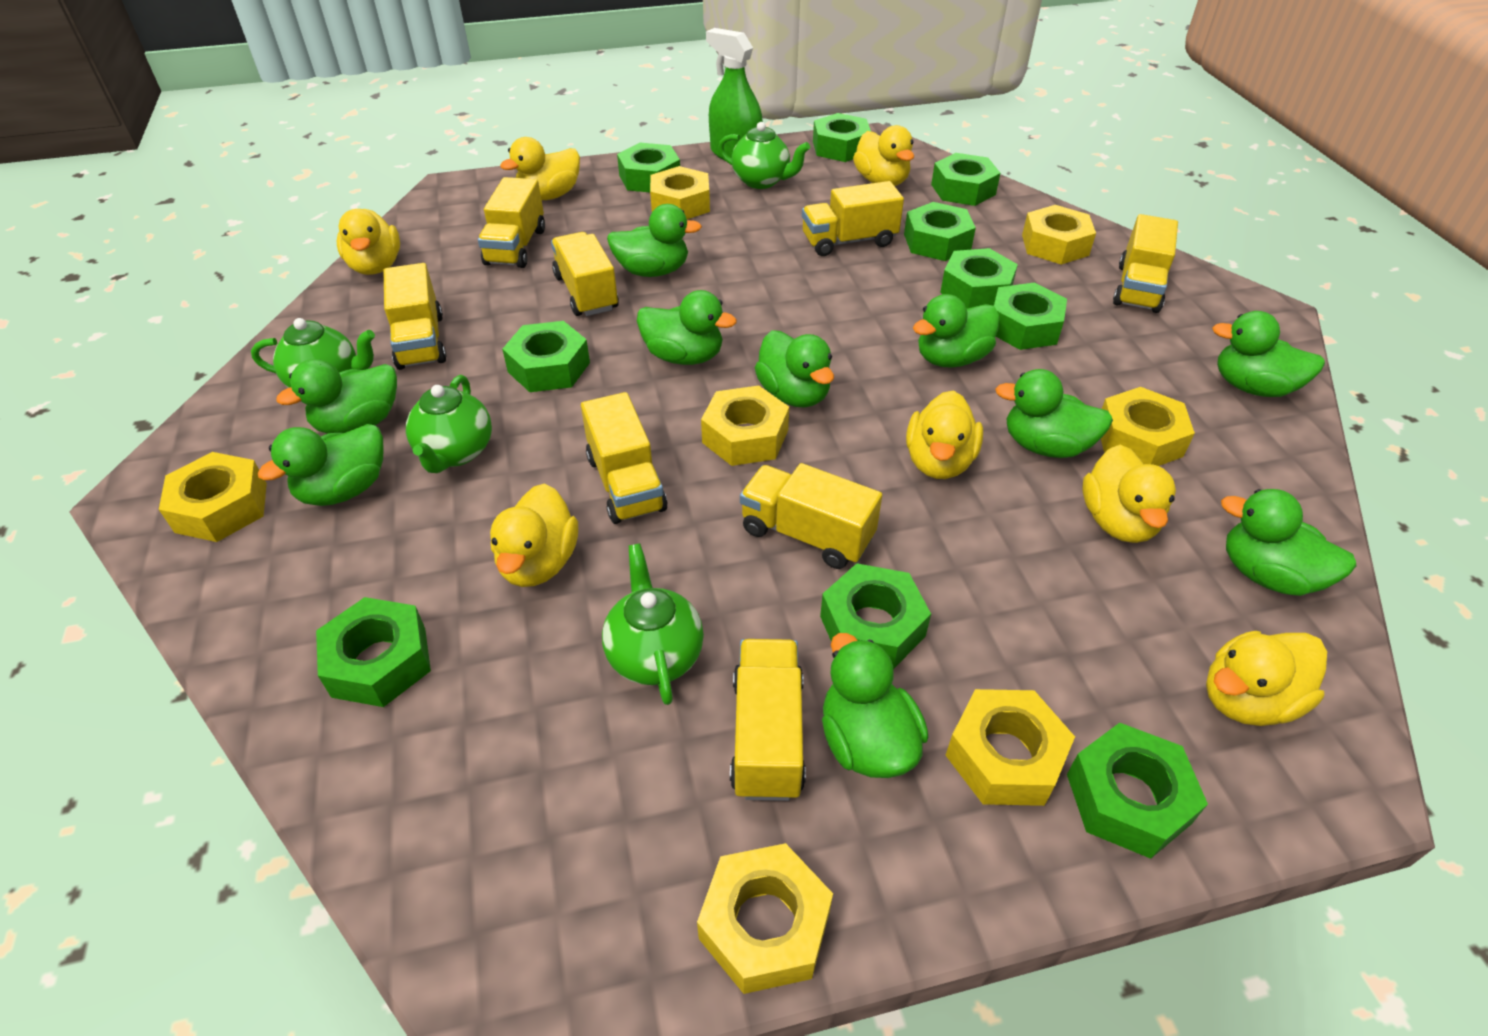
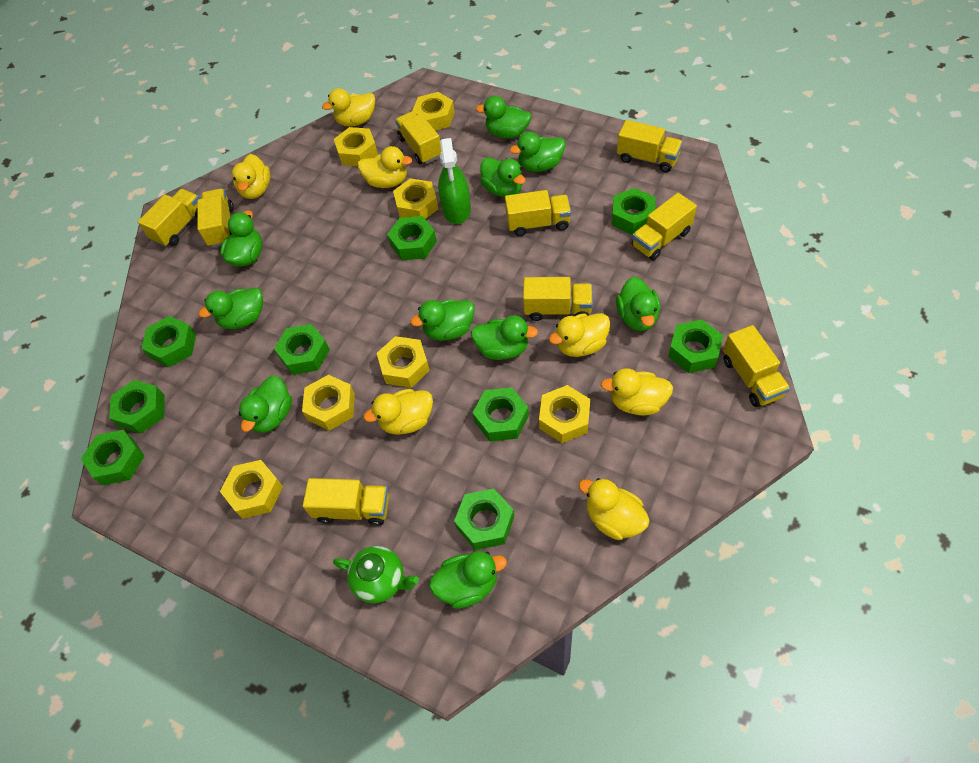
green nut: [316,597,431,707] [502,321,590,392] [617,143,680,193] [813,113,871,162] [820,563,931,669] [904,202,976,261] [931,153,1000,206] [940,248,1018,309] [994,283,1067,350] [1067,723,1208,859] = 10 -> [81,430,145,485] [109,380,165,434] [141,316,196,367] [274,324,330,375] [387,216,437,260] [454,489,514,550] [473,387,529,442] [612,188,656,235] [668,320,723,373] = 9
green teapot: [251,318,375,388] [406,375,492,473] [602,544,704,705] [718,122,810,189] = 4 -> [333,546,419,603] = 1
yellow truck: [384,263,446,370] [478,177,545,268] [551,232,619,316] [581,392,667,524] [730,639,806,801] [740,463,882,569] [802,181,904,256] [1113,214,1178,313] = 8 -> [138,189,200,247] [197,189,234,248] [303,478,389,526] [395,111,441,164] [505,190,571,236] [523,277,593,321] [617,120,683,173] [632,193,697,260] [723,325,790,407] = 9

